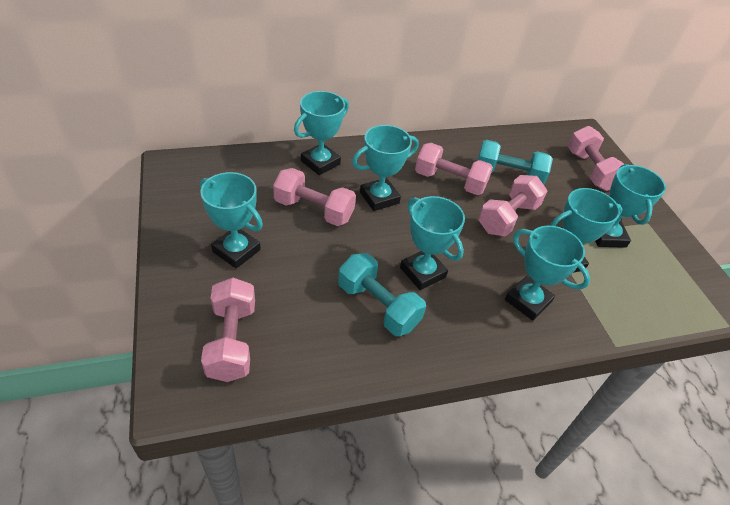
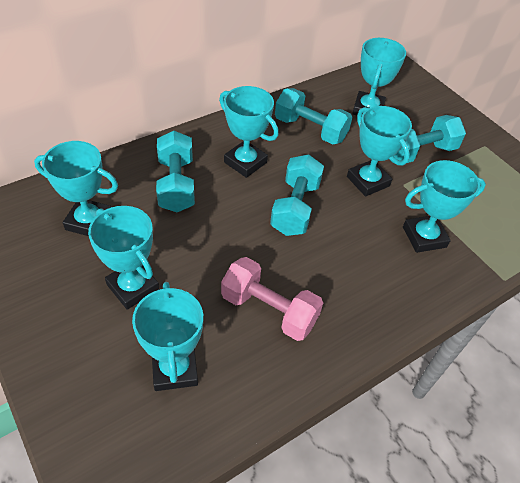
pink dumbbell: [201,278,255,382] [273,168,356,226] [415,143,493,195] [479,175,547,236] [568,126,624,191] = 5 -> [221,257,323,341] = 1
turquoise dumbbell: [338,253,426,336] [477,140,553,185] = 2 -> [156,131,195,212] [270,154,324,236] [275,88,352,145] [394,115,466,163] = 4

